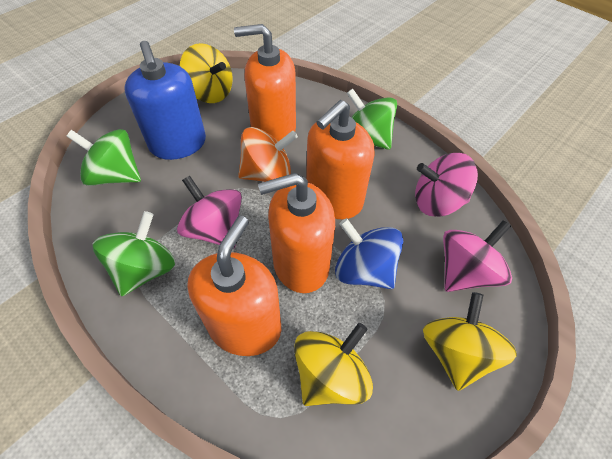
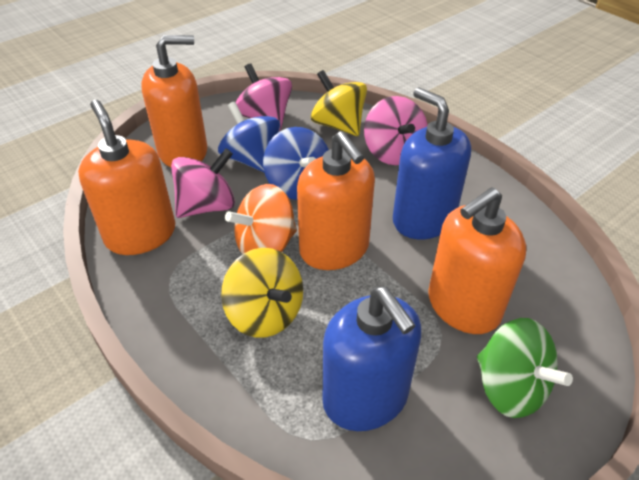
blue soap dispenser: [124,41,206,160] = 1 -> [323,287,421,431] [393,87,471,239] = 2
blue spinning top: [335,218,403,289] = 1 -> [218,101,280,173] [263,127,329,200] = 2
green spinning top: [66,129,141,186] [93,211,175,296] [347,88,397,150] = 3 -> [477,318,573,418] = 1
yellow spinning top: [180,43,233,103] [294,323,373,406] [423,292,517,391] = 3 -> [221,248,303,338] [311,70,367,136] = 2

